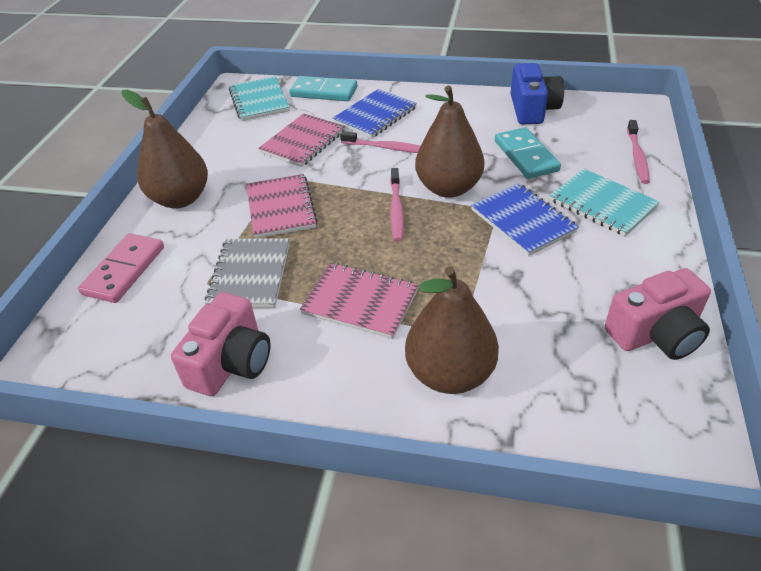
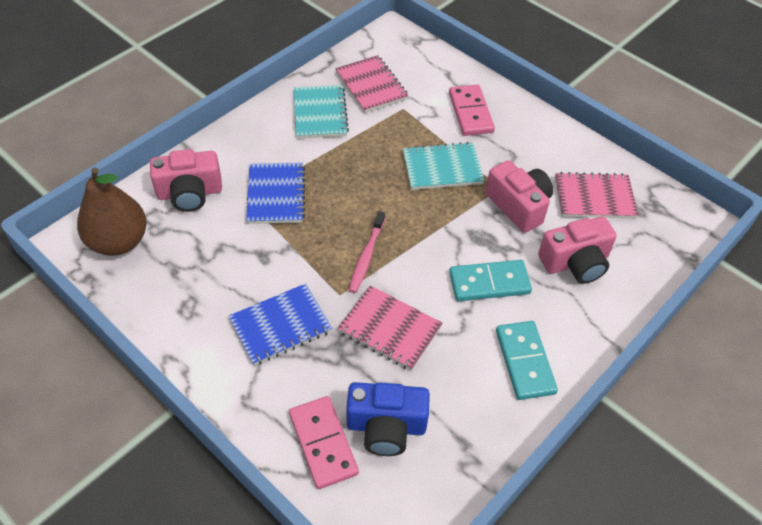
brown pear: [121,90,208,208] [405,266,499,394] [415,86,484,198] = 3 -> [77,168,147,256] = 1
grey notebook: [205,238,290,308] = 1 -> none = 0
pink camera: [171,292,271,396] [605,268,711,360] = 2 -> [150,149,222,212] [485,160,553,233] [538,217,617,284] = 3
pink domino: [78,233,164,303] = 1 -> [289,396,359,489] [449,84,495,136] = 2
pink toothbrush: [340,131,420,153] [390,168,404,242] [627,120,650,184] = 3 -> [349,211,385,293] = 1

